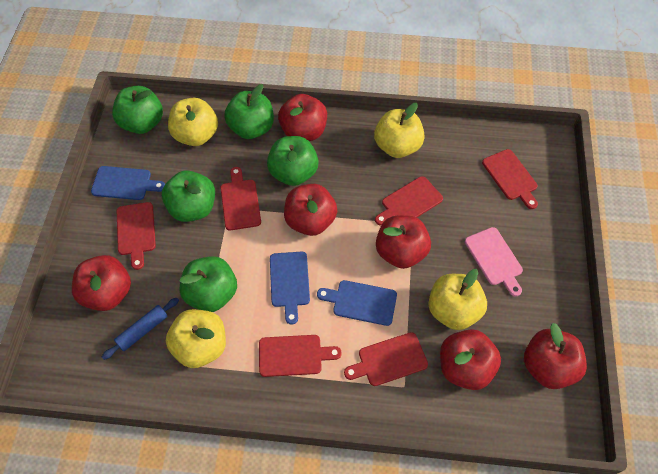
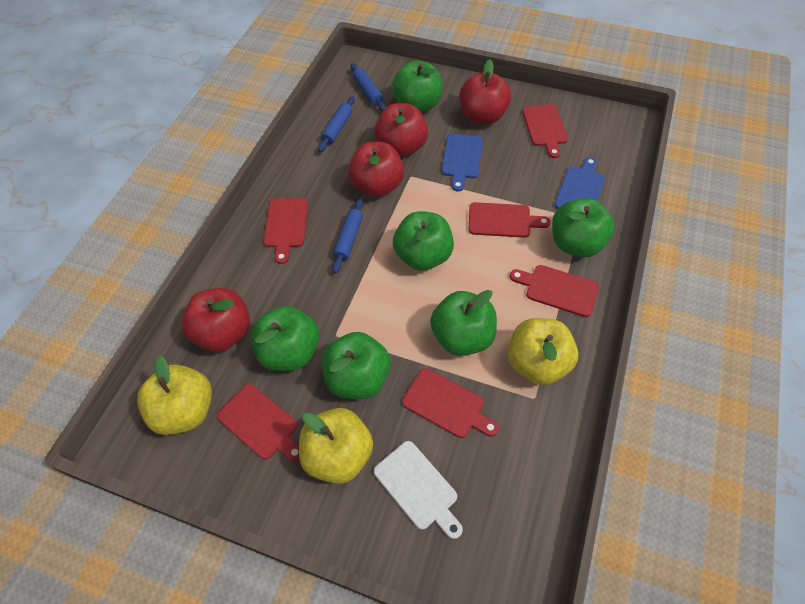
blue cutting board: [91,166,165,200] [270,252,310,325] [317,280,397,326] = 3 -> [442,134,483,192] [554,157,605,209] = 2
blue rolling pin: [102,298,179,360] = 1 -> [318,96,355,152] [332,199,363,273] [351,63,386,111] = 3
green apple: [112,86,163,134] [162,170,215,222] [179,256,237,312] [224,84,274,139] [267,136,319,186] = 5 -> [252,306,319,371] [322,332,391,399] [392,61,442,112] [393,211,454,271] [430,290,497,356] [552,198,615,257] = 6
pink cutting board: [465,227,523,297] = 1 -> none = 0
red apple: [72,255,131,311] [278,94,327,141] [284,184,337,236] [376,215,431,269] [440,329,501,390] [524,323,587,389] = 6 -> [182,288,250,352] [348,142,404,197] [374,103,428,157] [459,59,511,124] = 4
white cutting board: none = 0 -> [374,441,463,539] = 1
yellow apple: [166,309,226,368] [168,98,218,146] [374,103,425,158] [428,269,487,330] = 4 -> [137,355,212,435] [299,408,373,484] [508,318,578,385] = 3

